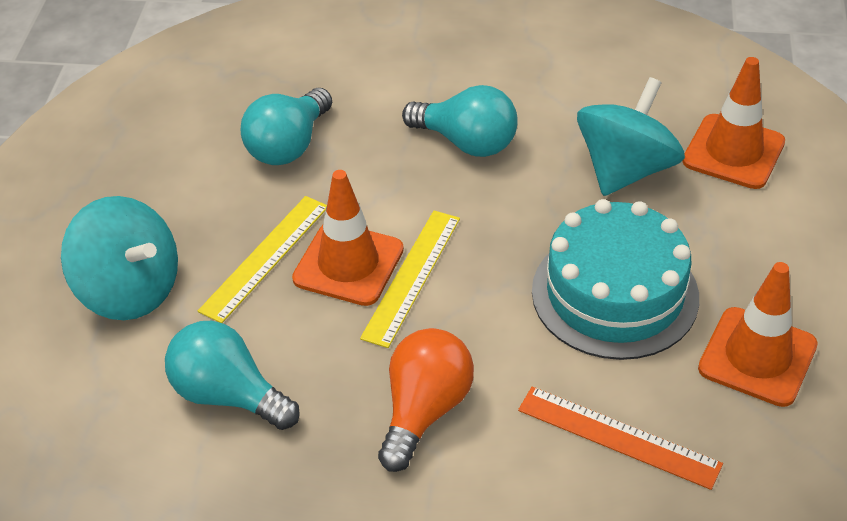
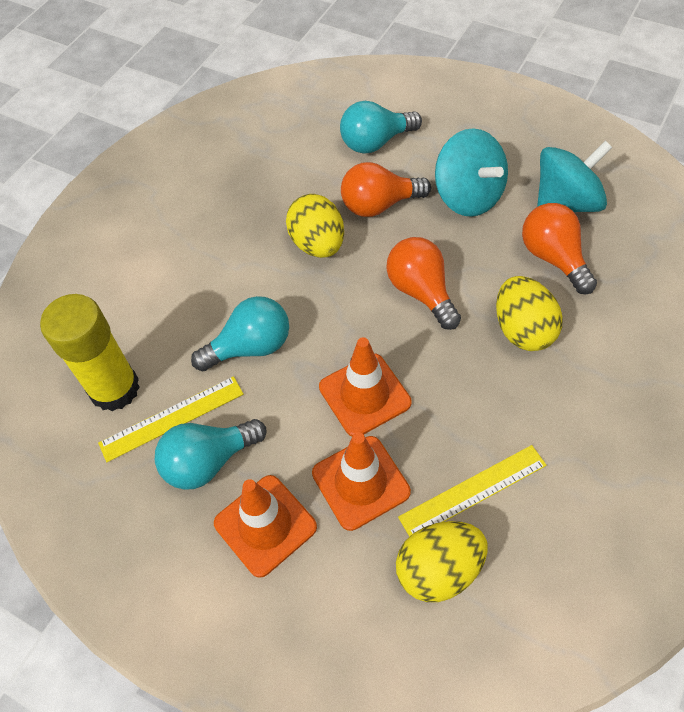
orange light bulb: [378,328,474,472] = 1 -> [341,162,431,217] [386,237,461,330] [522,203,597,294] = 3
orange ruler: [518,386,723,490] = 1 -> none = 0
turquoise cake: [532,199,699,360] = 1 -> none = 0
yellow egg: none = 0 -> [286,194,344,258] [396,521,488,602] [496,276,563,351] = 3
yellow glue stick: none = 0 -> [40,294,140,411] = 1

